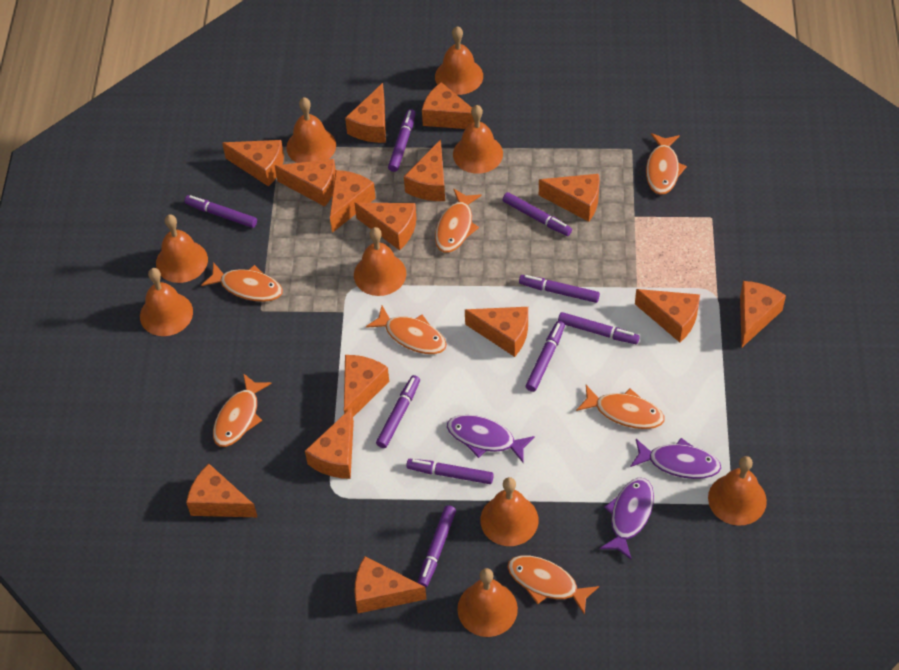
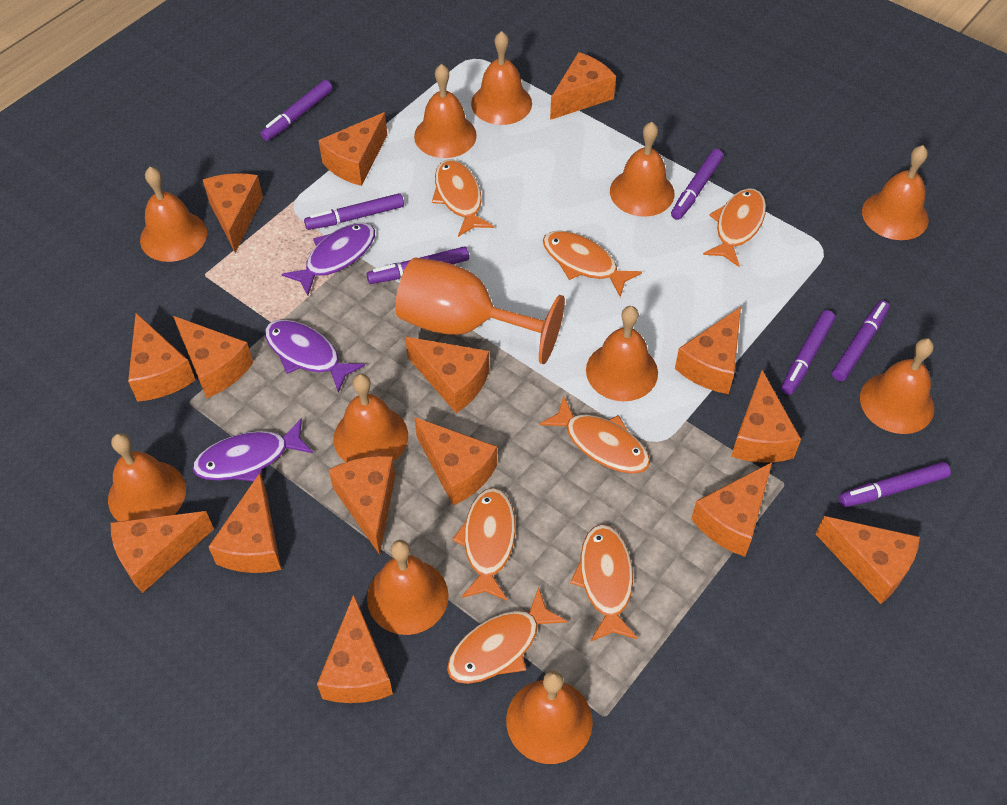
orange bell: [140,268,193,336] [156,214,208,283] [286,97,336,163] [354,227,406,296] [435,26,483,95] [453,105,503,174] [457,568,518,637] [480,477,539,546] [708,456,767,526] = 9 -> [108,433,186,522] [140,167,207,262] [334,374,408,462] [367,540,449,635] [414,64,477,158] [471,31,532,125] [506,670,593,764] [586,306,658,401] [610,122,674,217] [860,338,934,434] [862,145,929,240] = 11
orange goblet: none = 0 -> [395,257,565,364] = 1
purple marker: [185,195,257,228] [376,375,420,448] [388,109,416,172] [406,459,494,484] [418,505,456,587] [503,192,572,236] [519,275,600,303] [525,321,565,392] [558,312,640,344] = 9 -> [260,80,333,141] [304,193,404,230] [366,246,469,284] [671,149,724,220] [781,310,835,395] [832,300,890,381] [839,462,951,507] = 7

